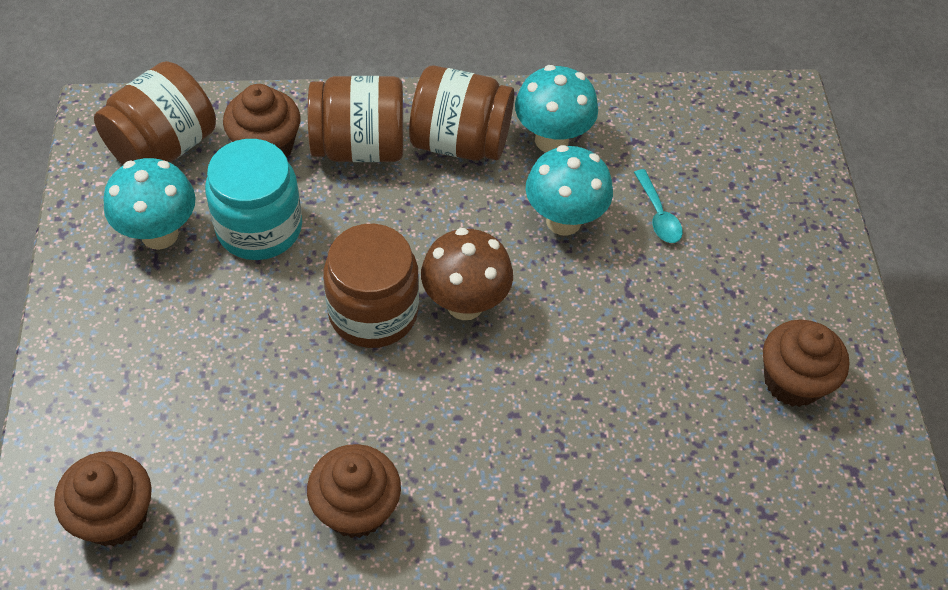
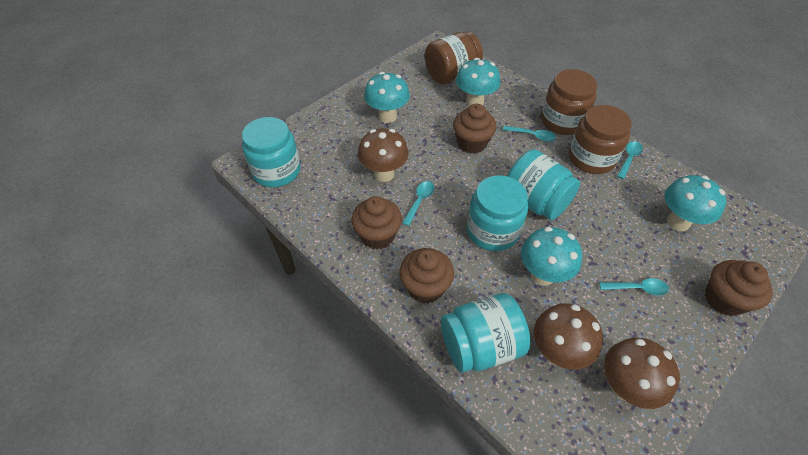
brown jar: [94,61,216,165] [308,76,403,162] [323,224,419,348] [409,65,514,161] = 4 -> [425,31,483,84] [541,69,597,135] [569,105,632,174] = 3
brown mushroom: [421,228,513,320] = 1 -> [358,128,408,182] [534,303,603,370] [604,338,680,409] = 3
turquoise jar: [205,139,302,260] = 1 -> [242,117,300,187] [441,293,531,373] [467,175,528,251] [507,149,580,220] = 4
turquoise mushroom: [103,158,196,250] [515,65,598,152] [526,145,613,236] = 3 -> [364,72,410,123] [456,58,500,106] [521,227,582,286] [665,175,726,231] = 4
turquoise spoon: [634,169,683,243] = 1 -> [402,181,435,226] [503,126,556,141] [599,278,669,295] [617,141,643,179] = 4

